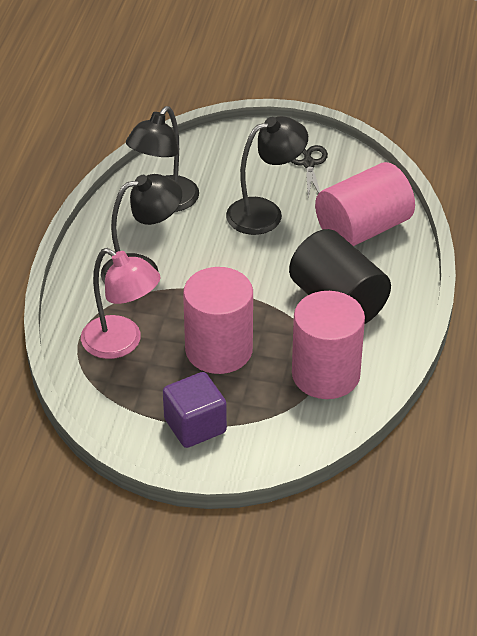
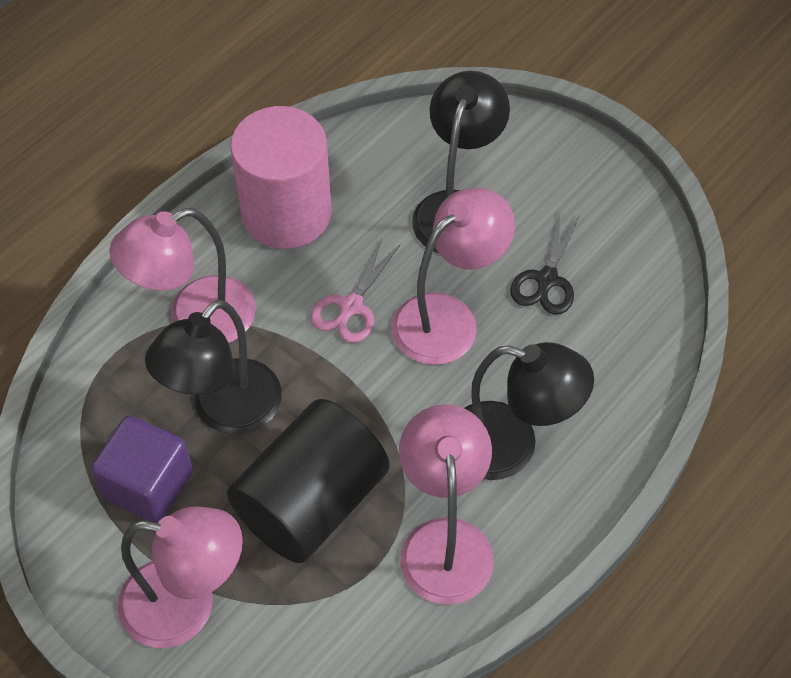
pink cylinder: [183,267,253,374] [292,291,365,399] [315,162,415,246] = 3 -> [230,106,332,249] = 1
pink lamp: [81,248,161,359] = 1 -> [109,208,256,343] [117,506,243,648] [391,188,515,365] [399,404,494,605] = 4
pink scissors: none = 0 -> [311,238,400,343] = 1

